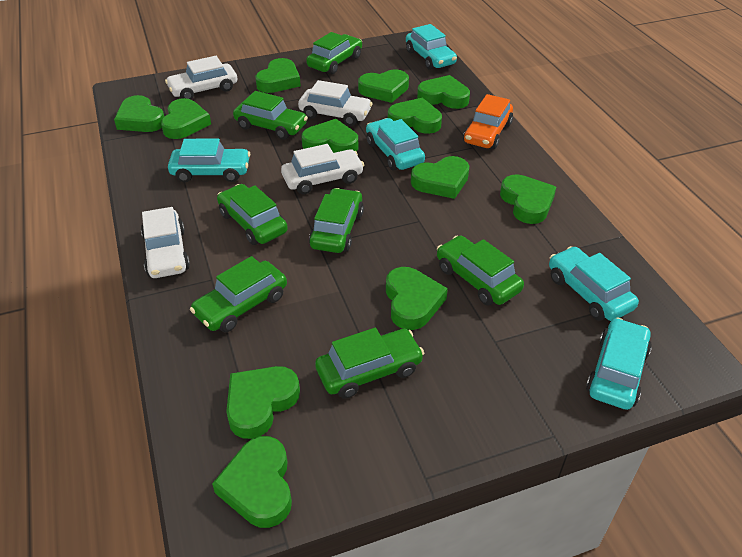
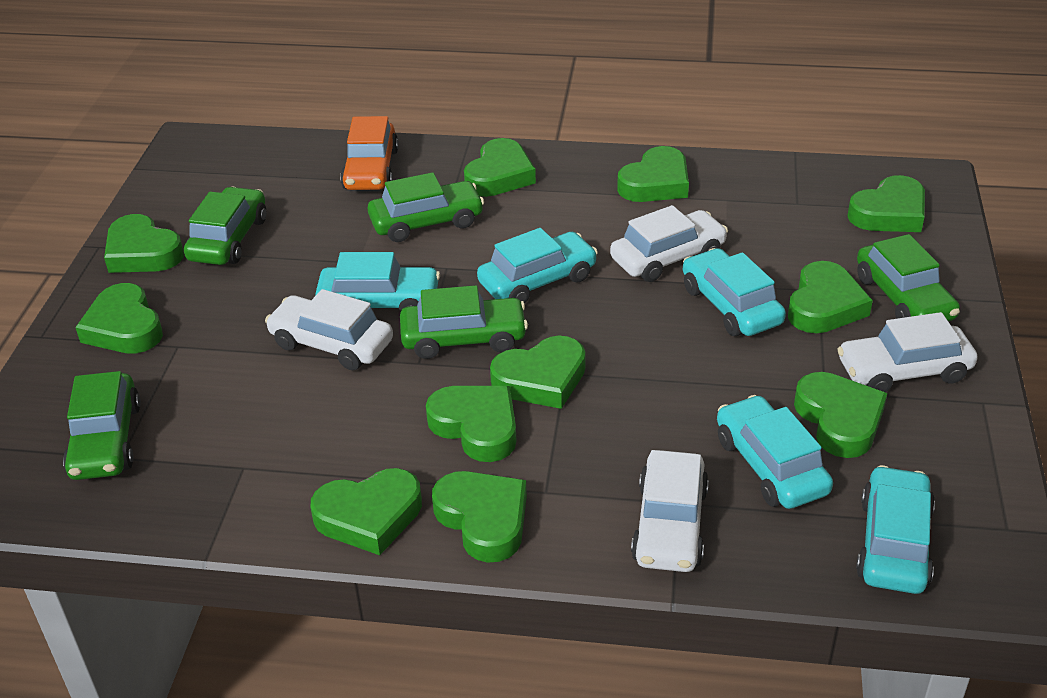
green car: [190,256,287,332] [217,184,288,245] [233,91,308,140] [306,32,362,74] [309,188,364,253] [315,328,424,399] [437,235,524,305] = 7 -> [63,371,141,480] [184,187,266,265] [368,172,484,242] [400,285,528,359] [857,234,960,321] = 5
green heart: [114,95,164,132] [161,98,211,139] [212,436,292,528] [226,366,300,439] [255,58,301,93] [301,119,358,153] [358,70,409,103] [386,267,448,330] [388,98,442,134] [411,156,469,199] [417,75,470,109] [500,174,556,224] = 12 -> [75,283,163,354] [104,214,184,273] [311,468,422,555] [426,386,516,462] [432,471,527,563] [464,138,536,197] [490,336,585,409] [617,146,689,202] [788,261,873,333] [794,372,887,458] [847,175,925,232] = 11

